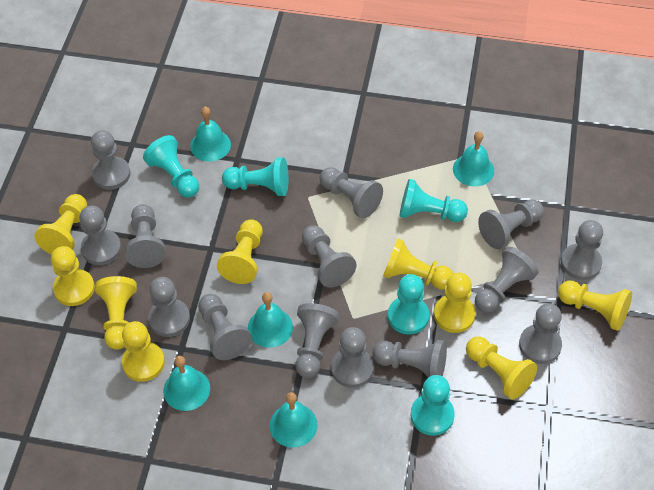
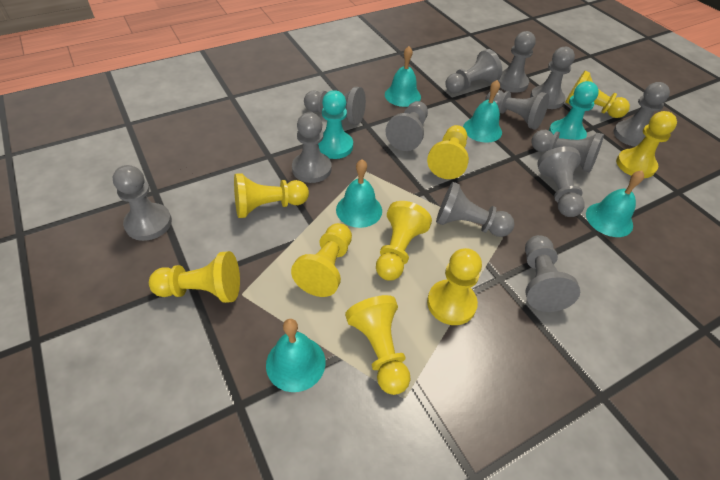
grey pawn: [80,206,121,265] [91,130,130,190] [125,204,166,268] [148,277,190,337] [198,294,252,360] [295,303,339,378] [302,225,357,288] [319,167,383,218] [331,327,374,388] [372,340,447,377] [475,247,538,313] [478,199,544,249] [519,303,562,364] [561,220,603,280] = 14 -> [113,165,172,241] [292,112,332,183] [304,87,366,125] [386,101,428,151] [436,182,514,237] [445,49,502,94] [485,90,549,130] [498,31,536,93] [525,235,580,312] [530,47,575,109] [531,130,604,173] [537,146,585,217] [613,82,670,147] = 13
turquoise pawn: [143,135,199,198] [222,157,289,196] [388,274,429,335] [399,179,468,222] [411,375,455,436] = 5 -> [318,90,353,159] [549,81,599,140] = 2

